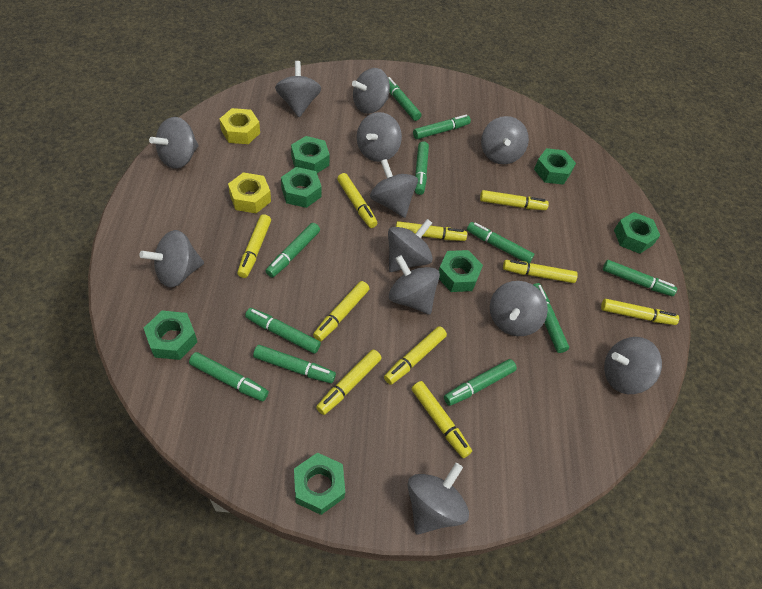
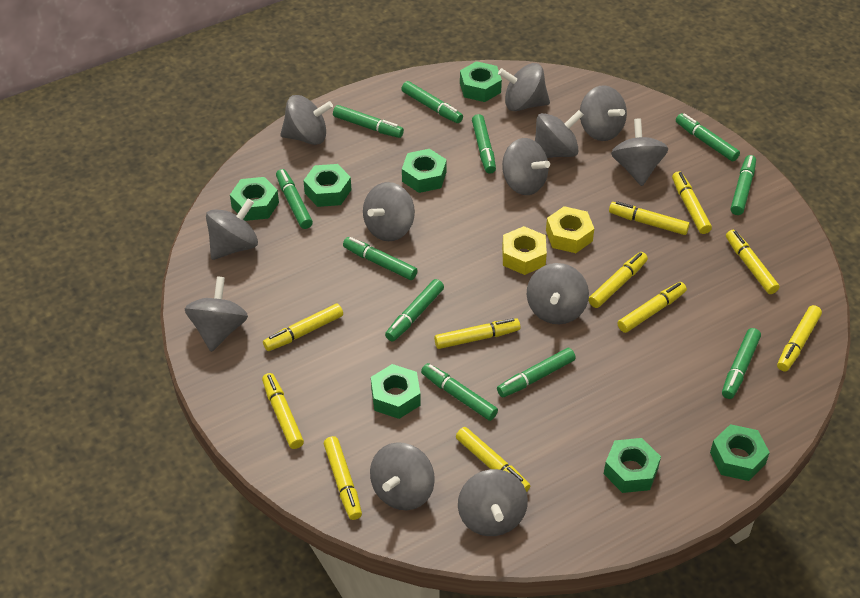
yellow marker: [237,214,271,278] [313,281,370,342] [316,349,382,415] [337,173,377,228] [384,326,447,385] [396,221,467,241] [411,381,472,458] [480,190,549,210] [503,260,578,283] [601,299,679,325] = 10 -> [262,373,304,449] [263,303,343,351] [324,436,362,520] [434,318,520,349] [456,427,530,492] [588,252,648,308] [609,201,690,235] [618,282,687,333] [672,171,712,234] [726,230,780,294] [777,305,822,371] = 11

